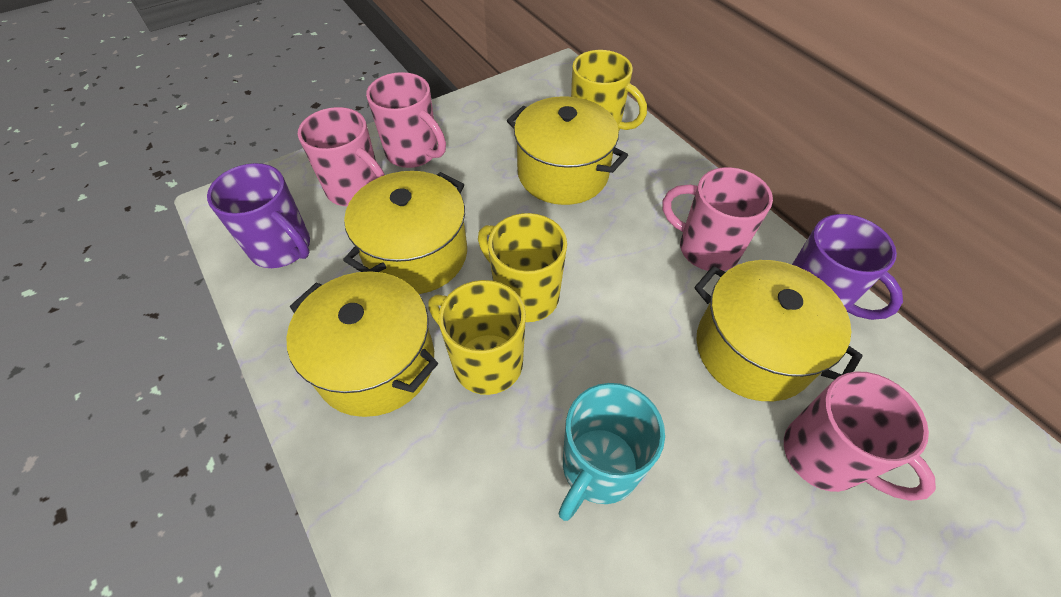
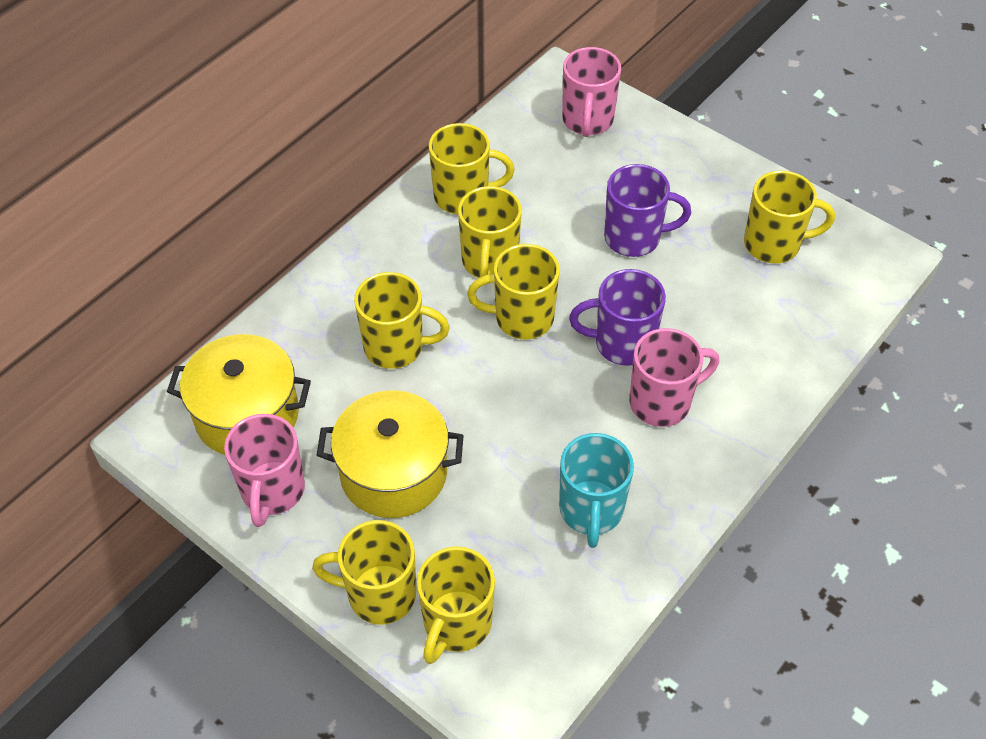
pink mug: [298,107,385,206] [366,72,446,168] [662,167,773,271] [784,371,936,501] = 4 -> [224,414,305,527] [562,47,621,137] [629,328,719,427] = 3
yellow mug: [428,280,526,395] [478,213,567,322] [571,50,647,131] = 3 -> [312,520,416,624] [354,272,450,369] [417,546,495,664] [429,123,514,214] [458,186,522,278] [467,244,560,340] [744,170,835,264] = 7
yellow pot: [286,271,438,417] [343,171,467,294] [507,96,628,205] [694,260,863,401] = 4 -> [167,334,311,455] [317,390,464,518] = 2

